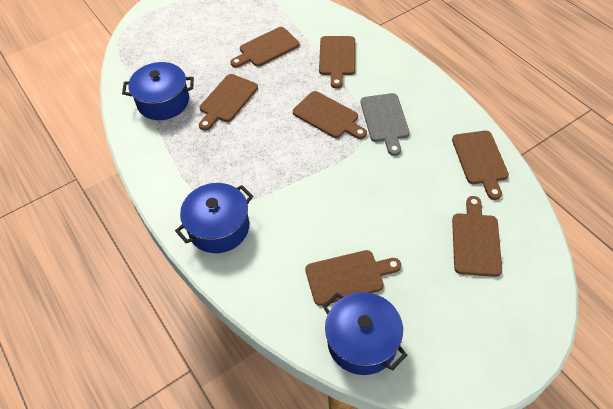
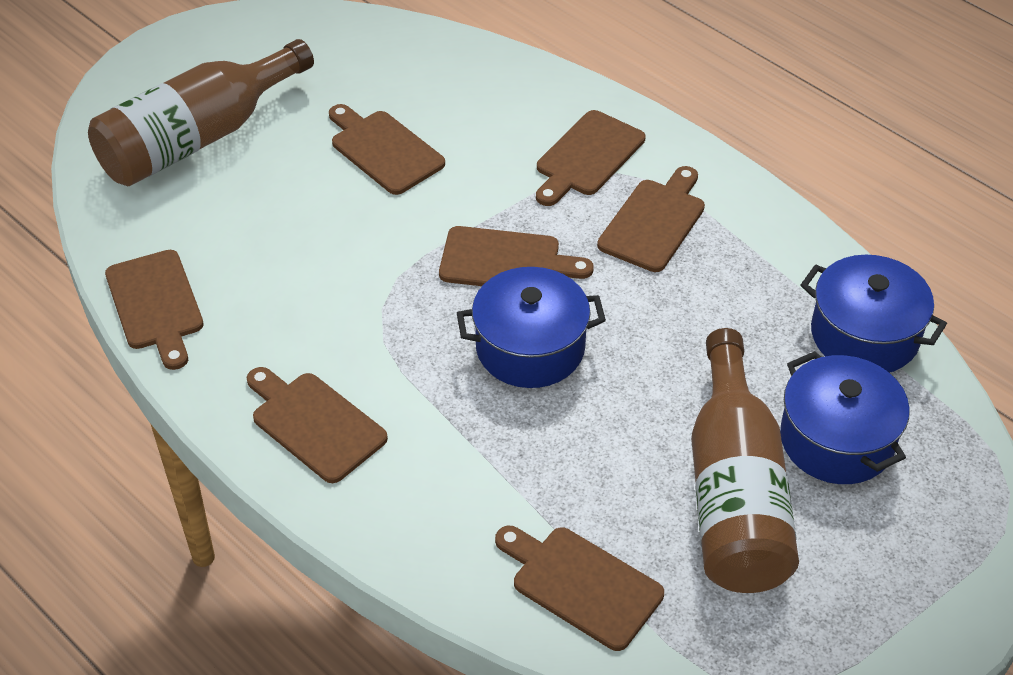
brown bottle: none = 0 -> [88,39,314,186] [691,328,799,593] = 2
grey cutting board: [361,93,410,156] = 1 -> none = 0

